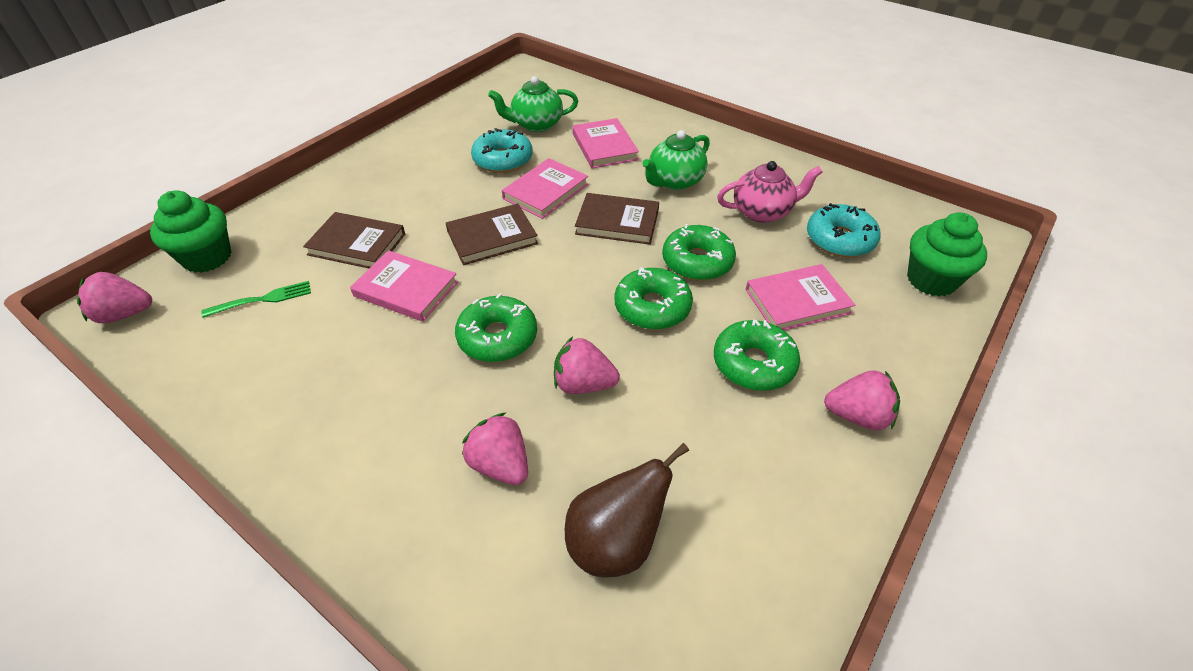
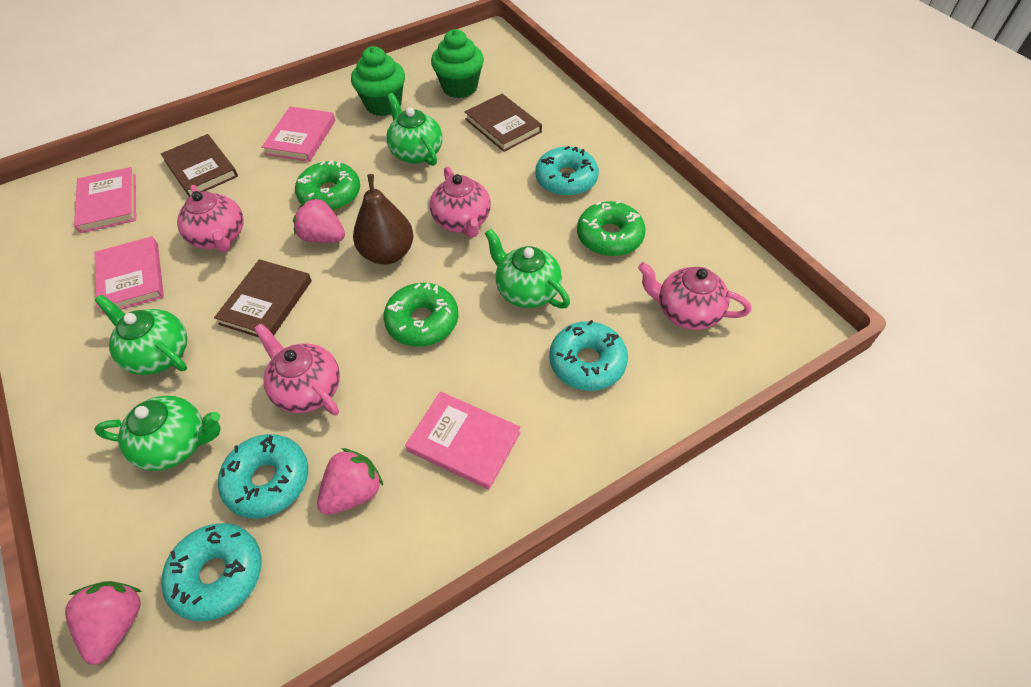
green donut: [455,293,537,362] [614,267,693,330] [662,224,736,281] [714,319,800,391] = 4 -> [295,160,360,211] [383,283,458,347] [577,200,646,256] = 3
green fork: [201,281,311,318] = 1 -> none = 0
green teapot: [488,76,578,132] [642,130,710,190] = 2 -> [94,396,221,471] [95,295,187,375] [386,93,443,166] [485,229,570,308] = 4
pink strawberry: [77,272,152,323] [462,413,528,485] [554,336,620,394] [824,370,900,430] = 4 -> [65,581,142,665] [293,197,345,243] [317,448,383,515] = 3
pink teapot: [717,161,822,223] = 1 -> [177,185,243,252] [254,323,340,416] [430,166,491,238] [638,262,751,330] = 4
turquoise donut: [471,128,533,173] [807,203,881,257] = 2 -> [161,523,261,621] [218,434,308,519] [535,146,599,196] [549,320,628,391] = 4

